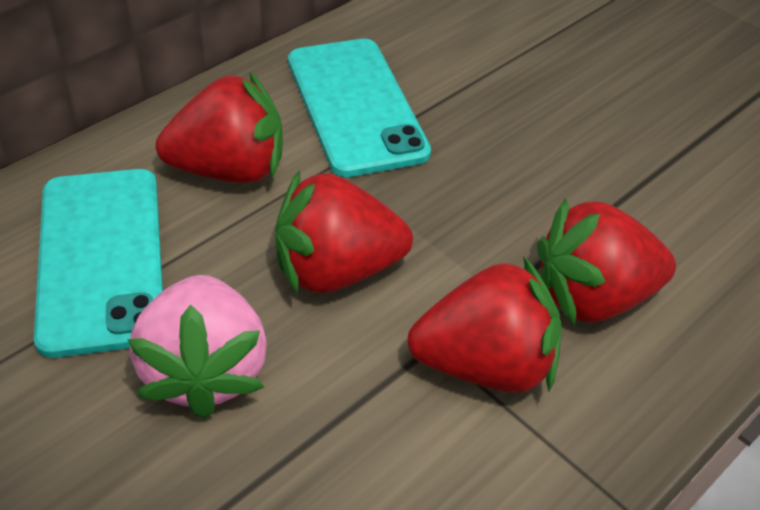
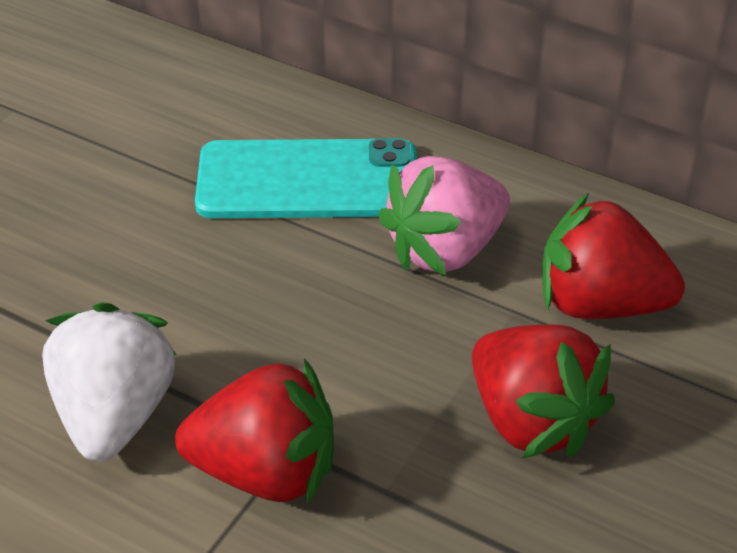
red strawberry: [156,71,283,183] [275,170,413,294] [407,256,562,393] [537,197,676,325] = 4 -> [175,358,334,505] [472,325,615,458] [542,193,685,319] = 3
turquoise phone: [34,169,163,358] [288,39,431,177] = 2 -> [195,138,417,218] = 1
white strawberry: none = 0 -> [42,302,176,461] = 1

